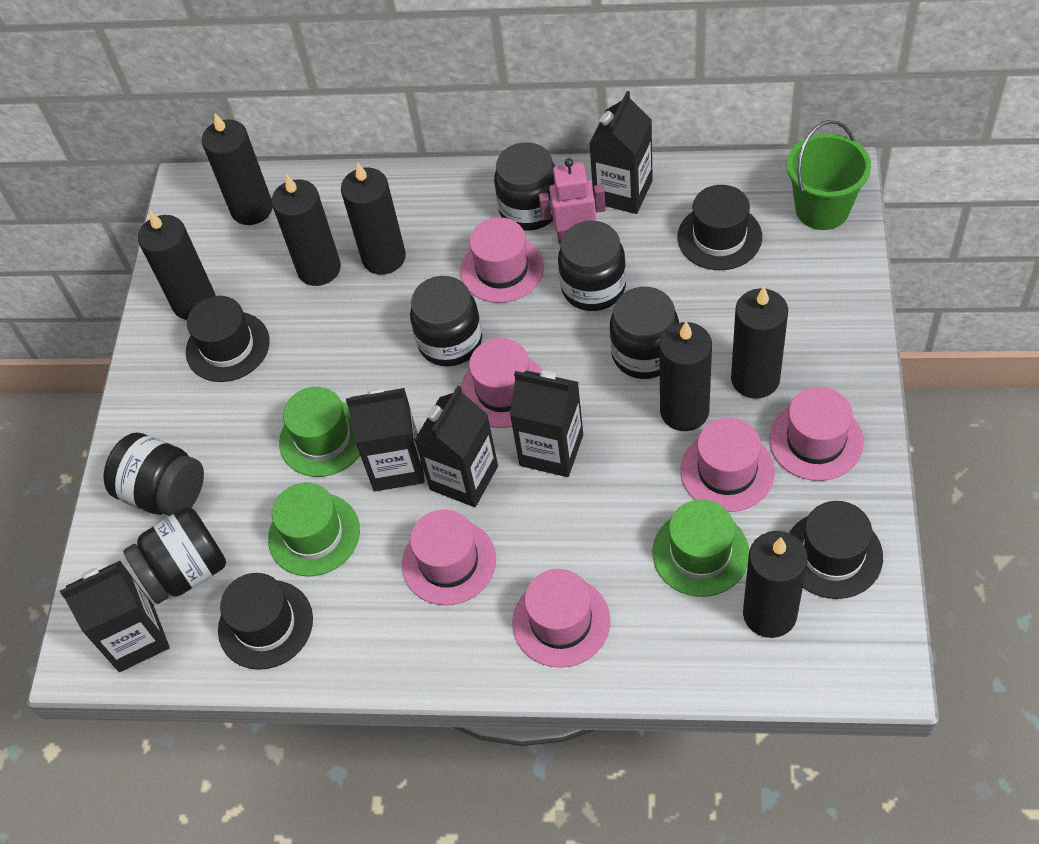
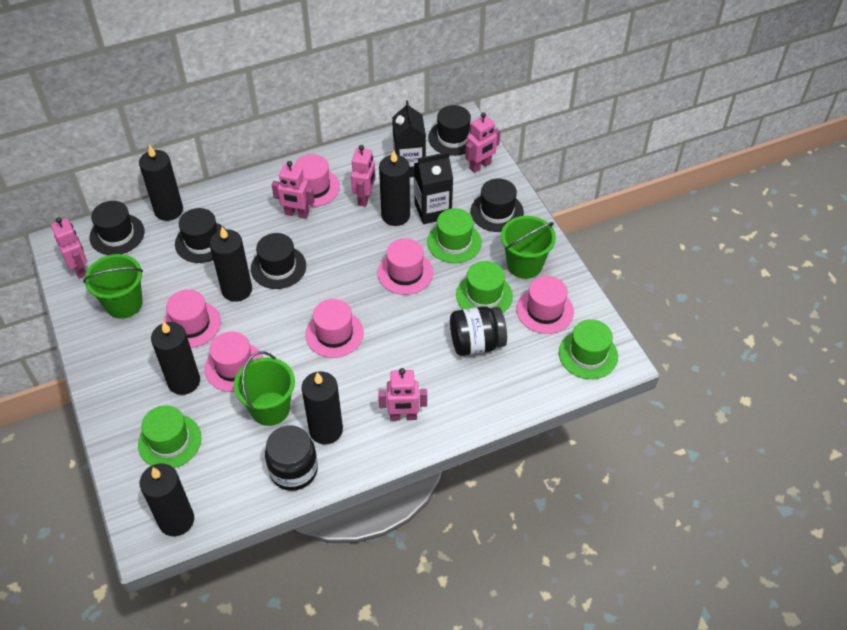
black candle: [138,211,216,320] [202,113,273,225] [271,175,341,286] [341,162,406,275] [659,322,712,431] [731,287,788,399] [743,531,808,638] = 7 -> [139,144,183,221] [139,463,194,536] [151,321,200,395] [209,227,252,302] [302,371,343,444] [379,150,410,226] = 6
black carton: [60,561,170,672] [346,387,425,491] [414,385,498,507] [510,371,583,477] [589,91,653,214] = 5 -> [392,100,426,177] [414,152,453,224] = 2
black hat: [186,296,270,382] [218,573,313,670] [678,185,762,270] [789,501,883,599] = 4 -> [89,201,145,255] [175,208,226,263] [251,233,306,289] [428,105,471,156] [471,178,524,232] = 5
black jar: [103,433,204,516] [123,507,226,604] [410,276,482,367] [494,142,555,230] [558,221,626,311] [610,287,679,379] = 6 -> [265,425,318,491] [450,306,507,356] = 2
green bucket: [787,120,871,230] = 1 -> [83,254,143,319] [234,351,295,426] [501,216,556,279] = 3
green hat: [268,483,360,576] [279,387,360,477] [652,500,749,597] = 3 -> [138,405,201,468] [427,208,482,263] [456,261,513,313] [559,319,618,379] = 4
pink robot: [539,158,606,244] = 1 -> [51,217,87,279] [272,161,315,219] [351,145,376,207] [378,368,427,421] [465,112,500,173] = 5

